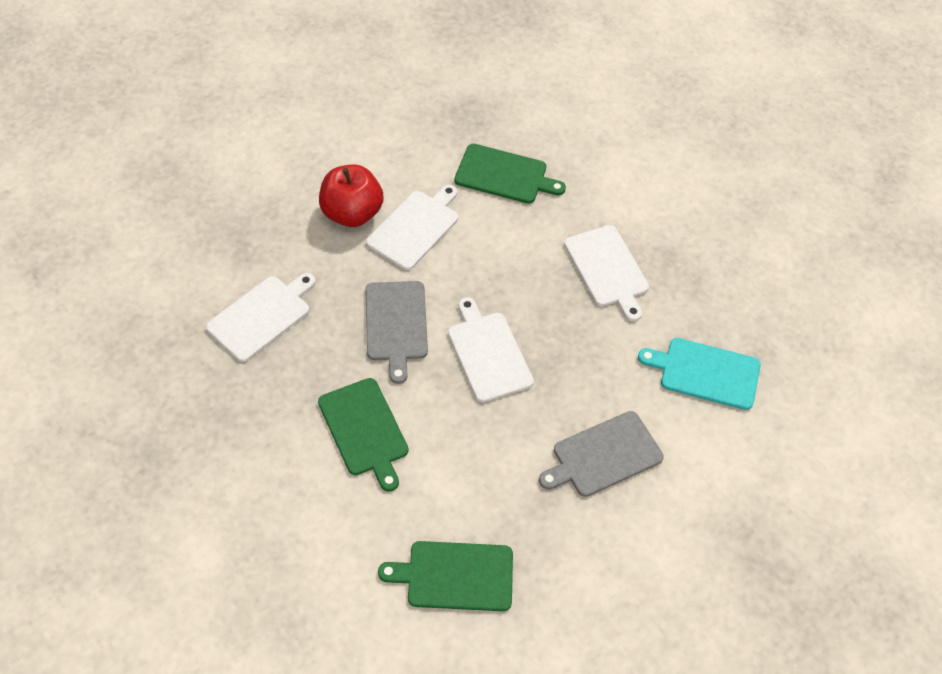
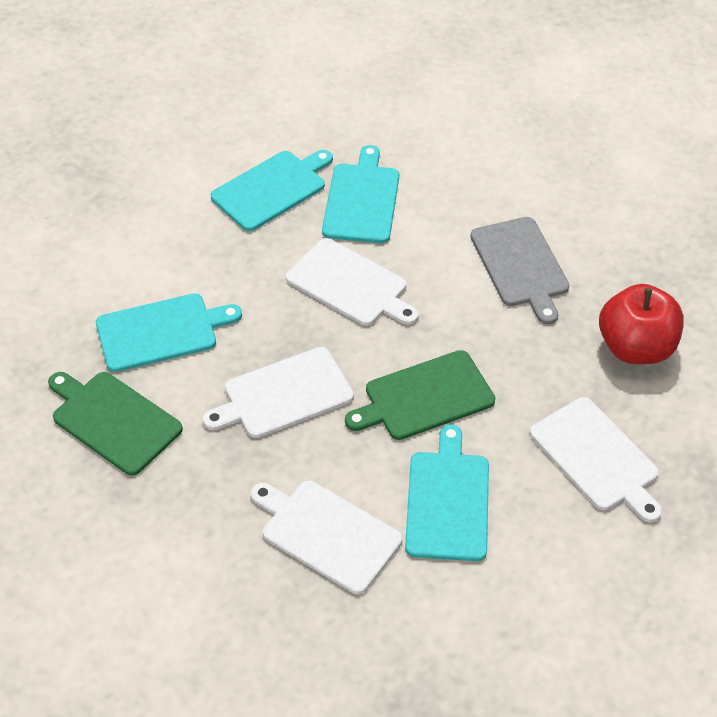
green cutting board: [318,378,409,492] [378,541,513,611] [454,144,566,204] = 3 -> [48,372,183,476] [345,350,495,440] = 2
grey cutting board: [365,281,428,384] [539,411,664,497] = 2 -> [470,217,569,324] = 1
turquoise cutting board: [638,338,761,410] = 1 -> [96,293,242,372] [211,150,333,231] [322,145,399,243] [405,425,489,561] = 4

